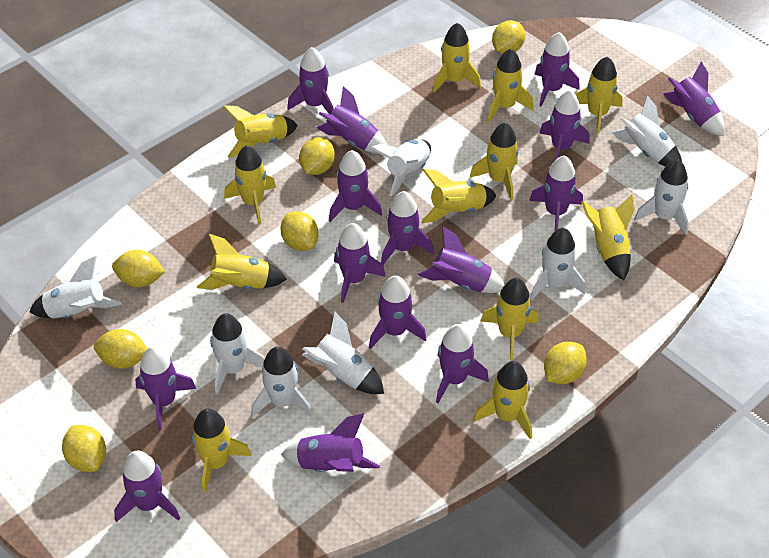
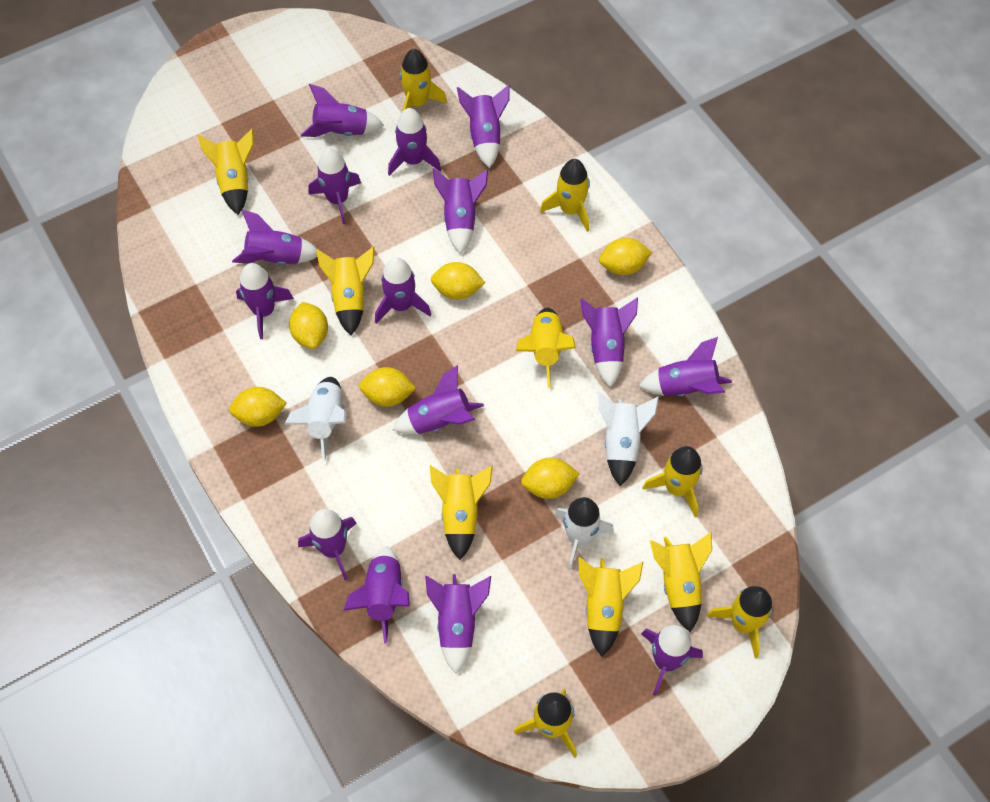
white rocket: [29,256,122,319] [210,313,264,395] [251,347,312,417] [302,312,384,394] [371,139,431,196] [530,228,586,300] [612,95,682,167] [634,160,689,235] = 8 -> [284,377,346,461] [554,497,614,570] [598,392,659,486] = 3
yellow lemon: [62,425,106,472] [94,329,148,369] [112,250,165,287] [280,211,319,251] [299,137,335,175] [492,20,525,54] [544,342,587,384] = 7 -> [229,387,287,427] [289,302,328,349] [359,367,416,407] [431,262,485,300] [521,458,580,499] [599,238,652,275] = 6
yellow rocket: [191,409,251,493] [197,234,287,290] [223,105,298,158] [224,145,276,224] [421,169,497,223] [433,23,481,92] [470,122,519,200] [473,361,532,439] [481,278,538,360] [488,48,533,122] [575,56,623,134] [581,195,635,280] = 12 -> [198,129,254,215] [316,246,374,335] [400,49,447,112] [429,465,493,560] [514,689,577,758] [516,308,576,388] [540,159,590,232] [578,557,643,656] [642,446,703,517] [650,532,712,632] [707,586,773,659] = 11

